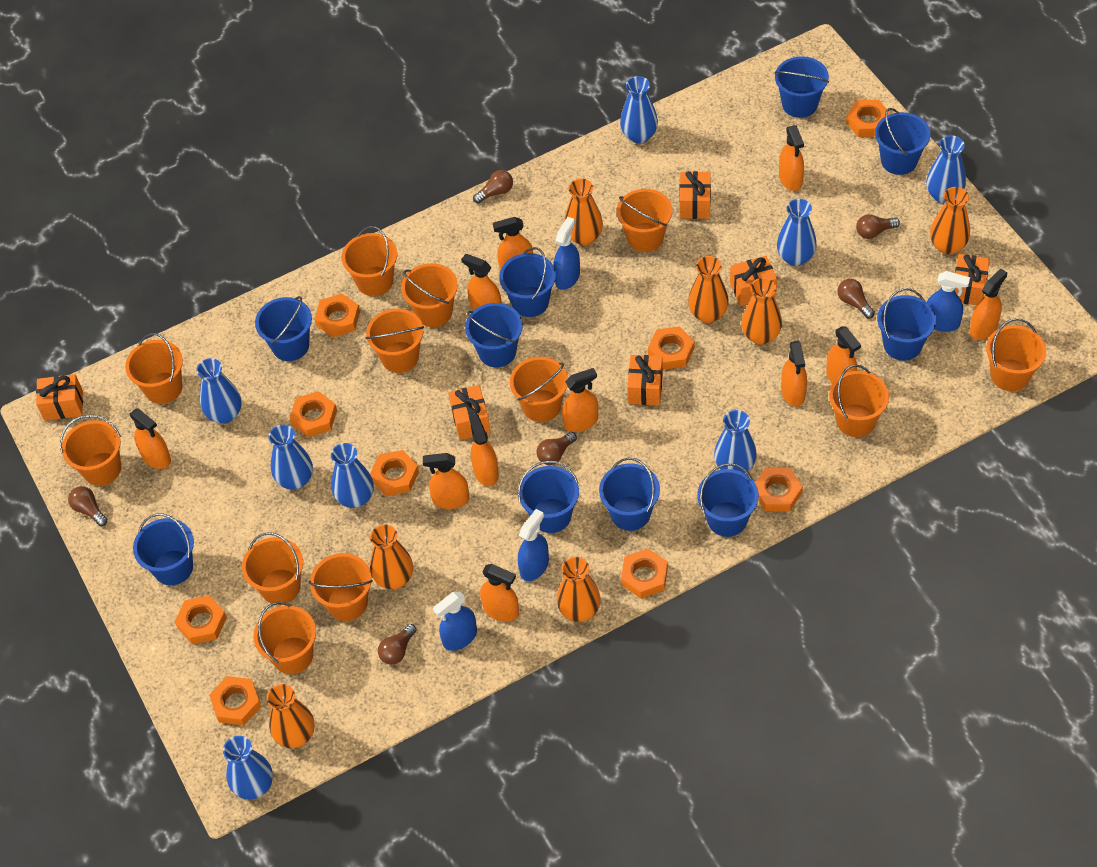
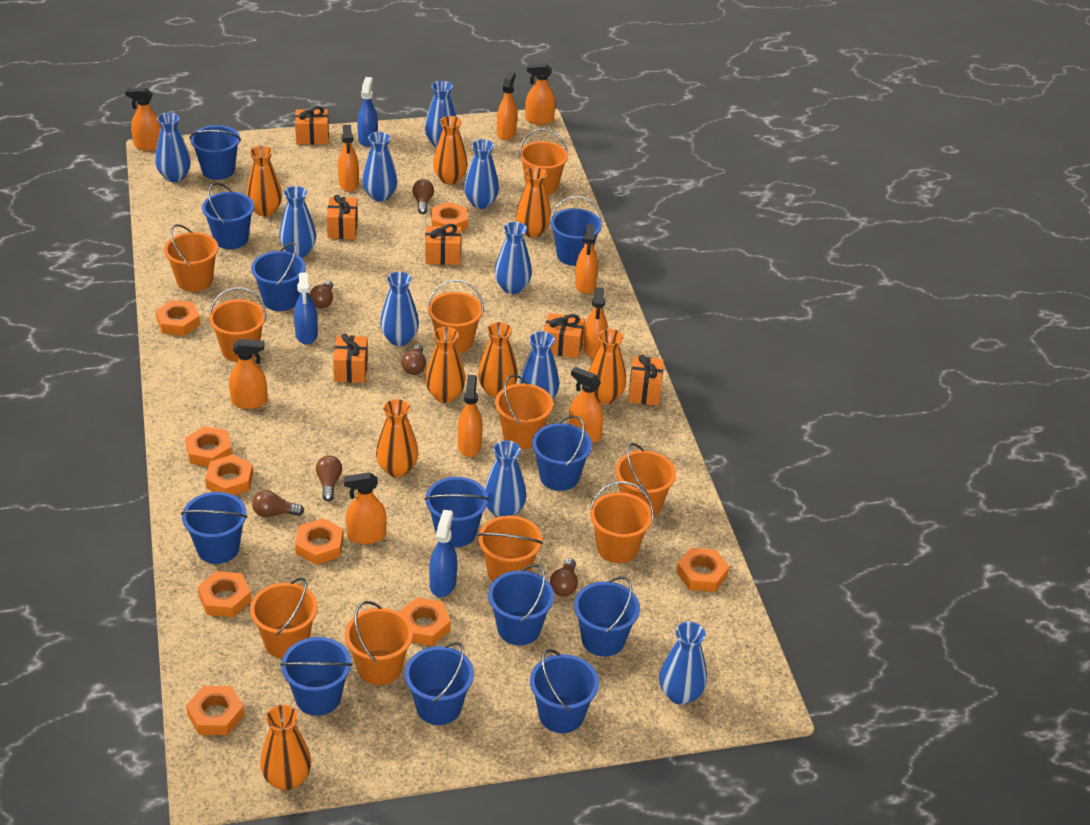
blue bucket: [133,513,194,585] [255,296,312,361] [465,303,523,367] [499,247,556,317] [518,461,579,533] [599,458,660,531] [697,463,759,537] [775,56,829,118] [875,108,931,175] [877,288,936,361] = 10 -> [181,492,247,564] [190,125,241,180] [202,183,254,249] [251,243,306,311] [280,637,352,716] [405,642,474,725] [424,477,489,547] [488,564,554,645] [530,649,599,733] [532,415,592,491] [550,196,603,266] [574,576,640,657] = 12
blue spray bottle: [433,592,477,651] [518,509,549,581] [553,217,580,290] [927,271,970,332] = 4 -> [294,272,318,345] [357,77,378,147] [429,509,457,597] = 3
blue vase: [196,358,241,424] [223,736,273,800] [269,424,313,490] [331,443,374,508] [620,76,658,144] [714,410,757,473] [777,199,817,266] [926,136,966,204] = 8 -> [155,113,191,182] [279,186,316,258] [362,132,398,202] [380,271,419,346] [425,81,456,147] [464,139,499,209] [484,440,526,517] [495,222,532,294] [519,331,559,399] [659,622,707,705] = 10
orange bucket: [60,415,121,486] [125,333,183,404] [242,532,303,605] [253,602,316,674] [309,553,373,621] [342,226,397,296] [366,308,424,373] [401,263,458,327] [510,357,568,422] [617,189,672,252] [829,364,889,437] [986,318,1046,391] = 12 -> [164,224,218,292] [209,287,266,362] [250,577,318,659] [345,601,413,685] [427,280,484,353] [478,515,543,582] [495,374,553,449] [519,129,568,195] [590,481,654,563] [615,443,676,517] = 10
orange spray bottle: [130,408,171,469] [423,453,469,509] [461,254,502,311] [469,413,499,486] [480,564,519,622] [493,217,533,271] [562,368,598,432] [779,125,804,191] [781,341,807,407] [826,326,861,383] [970,268,1007,340] = 11 -> [125,88,161,151] [229,339,267,409] [338,125,359,192] [344,472,387,544] [458,375,483,457] [497,71,517,140] [525,63,555,125] [569,367,603,443] [575,224,598,294] [583,287,608,359] = 10
orange vase: [267,684,315,748] [370,524,413,589] [557,557,601,622] [564,179,603,246] [688,256,729,323] [741,278,782,345] [930,187,970,255] = 7 -> [246,146,282,216] [260,704,312,791] [376,399,418,478] [425,327,465,403] [433,116,467,185] [478,322,518,398] [516,167,551,238] [588,329,626,404] = 8

